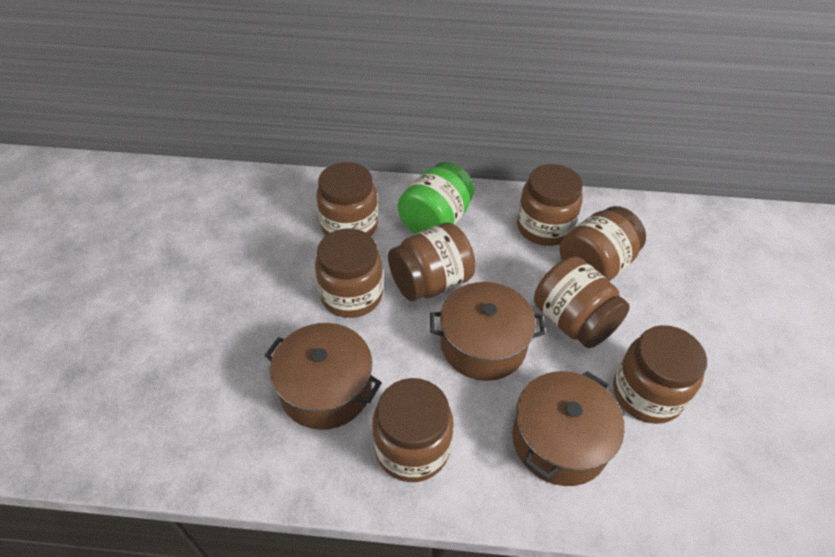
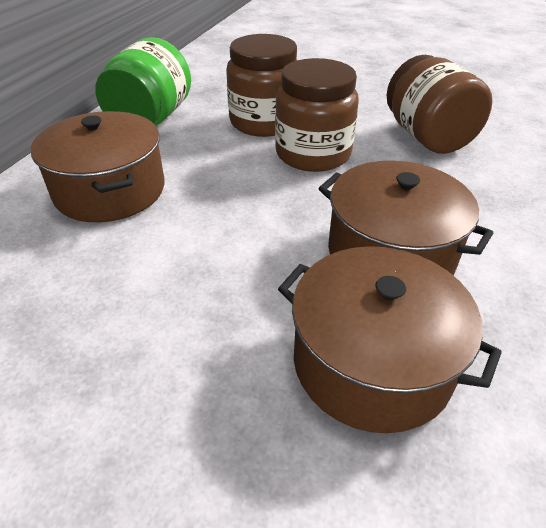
brown jar: [315,228,383,318] [316,162,378,236] [373,378,454,482] [388,222,476,301] [517,164,583,246] [534,256,630,348] [560,206,646,281] [613,325,707,424] = 8 -> [226,34,297,137] [275,58,359,172] [387,55,493,154] = 3

